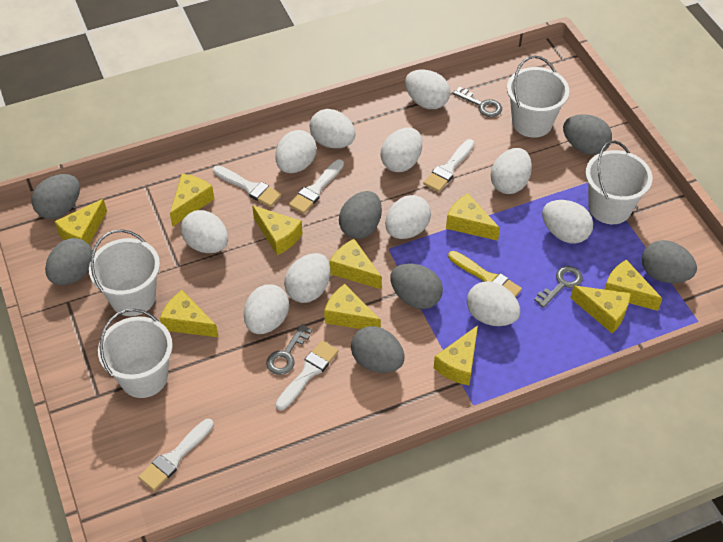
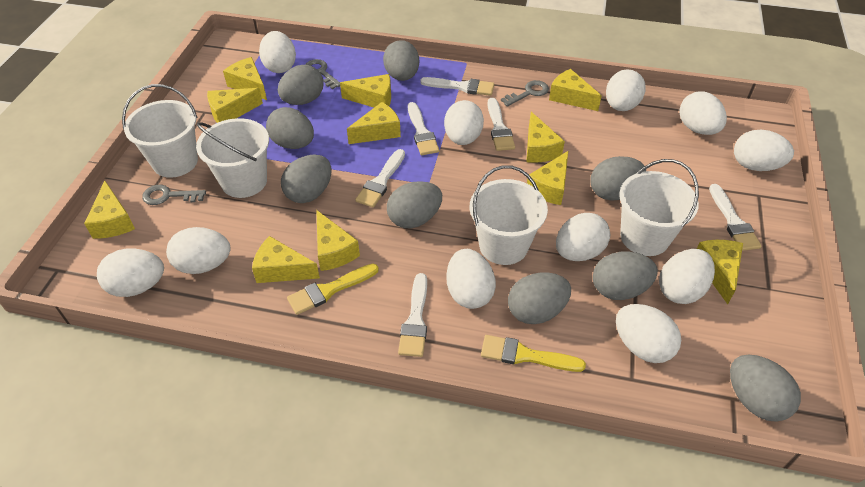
grey egg: [31,174,80,219] [45,238,93,285] [339,191,382,239] [351,326,405,373] [390,264,443,309] [563,114,612,155] [642,240,697,283] = 7 -> [266,107,314,149] [278,65,323,105] [281,155,331,203] [383,40,419,81] [387,181,442,228] [508,272,571,324] [591,156,646,201] [593,251,658,300] [730,355,801,422] = 9
white brush: [138,419,214,491] [213,166,282,207] [276,340,339,411] [289,159,344,214] [424,139,475,192] = 5 -> [355,149,405,207] [398,273,427,357] [408,102,439,155] [420,77,494,96] [487,98,515,151] [709,184,761,251] = 6
yellow brush: [448,251,522,297] = 1 -> [287,264,379,315] [481,335,586,372] = 2
yellow cheese: [54,199,107,244] [160,290,218,337] [170,174,214,227] [252,205,303,255] [324,284,381,329] [329,239,382,290] [434,325,478,385] [446,193,500,241] [570,286,631,333] [604,260,662,311] = 10 -> [84,180,135,239] [207,88,263,123] [223,57,267,100] [252,236,320,283] [316,210,360,271] [340,74,391,107] [347,102,401,144] [526,112,565,163] [527,151,568,205] [549,69,602,111] [697,240,743,304] = 11

